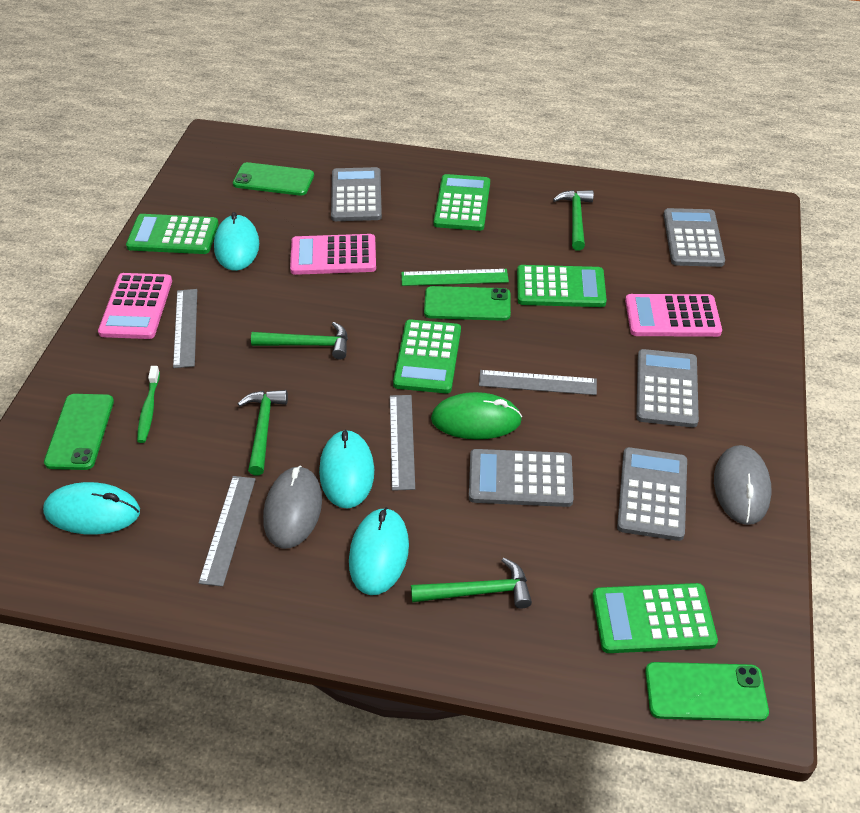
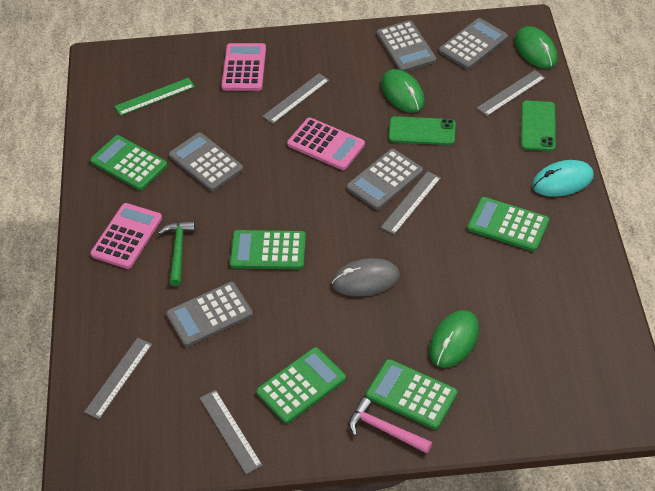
green hammer: [238,390,288,475] [251,322,348,360] [411,558,532,609] [553,190,594,251] = 4 -> [158,221,195,286] = 1
green mouse: [431,392,522,440] = 1 -> [381,69,425,113] [429,310,479,368] [515,26,558,69] = 3
green phone: [44,394,114,470] [233,162,314,196] [424,286,511,321] [645,662,769,721] = 4 -> [388,116,456,145] [521,101,556,151] = 2
green toothbrush: [137,366,160,443] = 1 -> none = 0
grey mouse: [263,466,322,549] [714,445,772,525] = 2 -> [331,258,400,296] = 1
grey ruler: [173,289,197,368] [198,476,256,587] [390,395,415,491] [479,370,597,395] = 4 -> [84,338,152,419] [200,390,263,474] [262,73,330,124] [381,171,441,235] [477,70,546,116] = 5
pink hammer: none = 0 -> [349,397,432,453] = 1
turquoise mouse: [43,482,140,535] [214,212,259,271] [319,429,374,509] [349,507,409,595] = 4 -> [532,160,594,197] = 1

